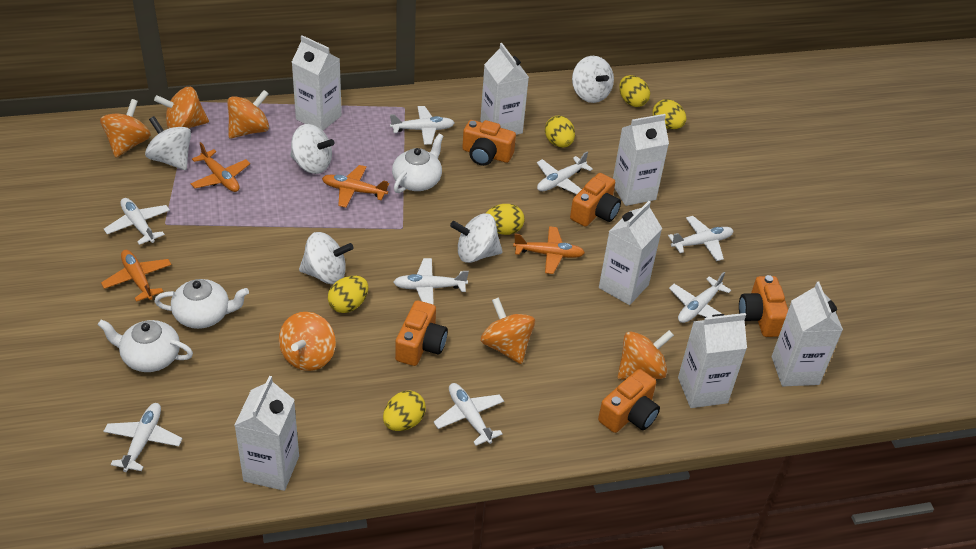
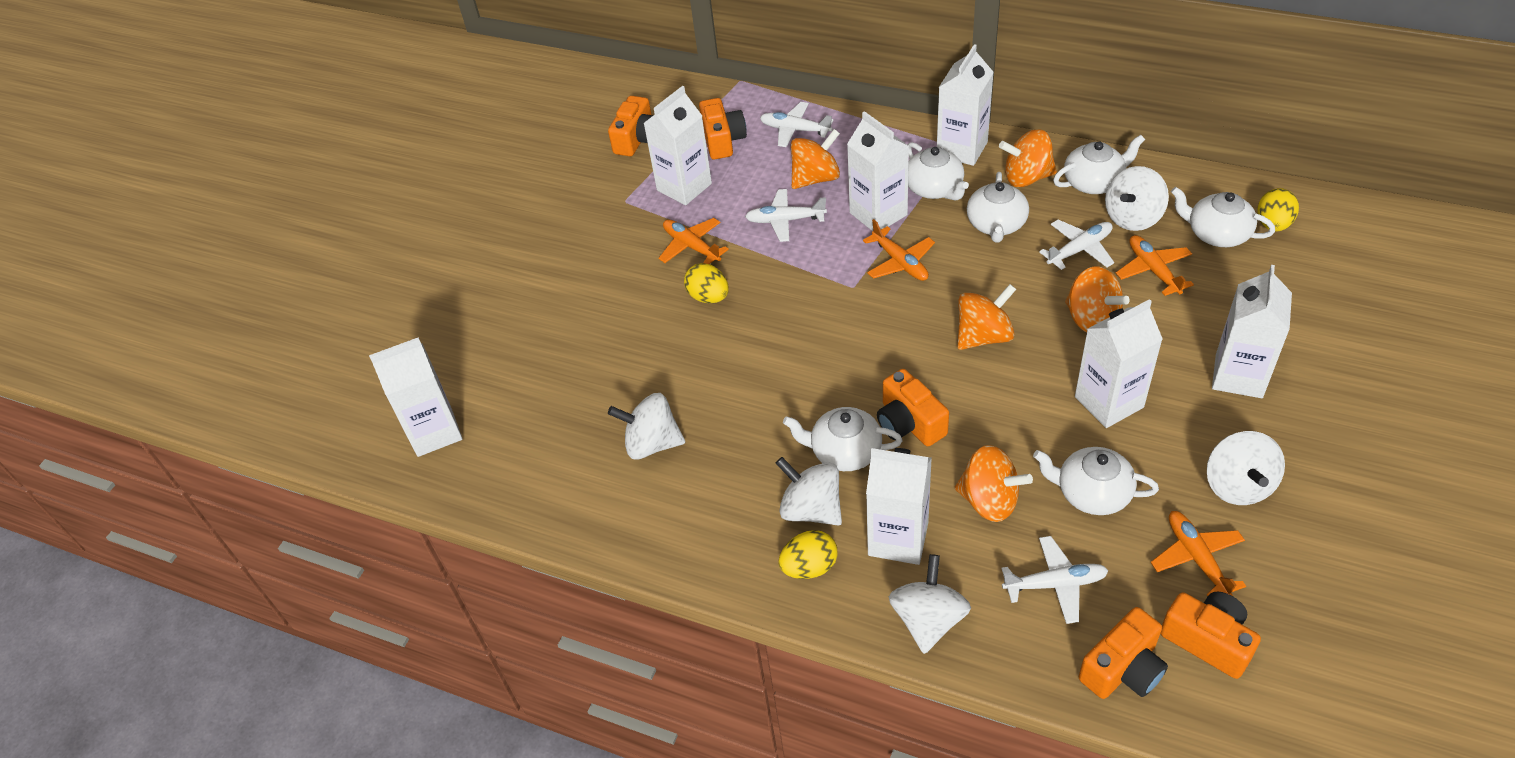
orange spinning top: [100,99,151,157] [154,87,209,129] [227,90,269,138] [279,312,336,371] [481,297,535,364] [618,330,674,380] = 6 -> [791,129,840,189] [955,445,1033,522] [958,284,1016,350] [999,129,1057,187] [1065,266,1130,333] = 5
white plane: [103,403,183,472] [104,198,170,245] [390,106,455,145] [393,258,469,305] [434,383,504,446] [537,151,593,194] [668,216,734,261] [669,272,731,323] = 8 -> [745,189,827,242] [760,102,834,147] [1002,536,1109,624] [1039,220,1114,270] = 4
white teapot: [97,319,193,372] [154,279,249,329] [392,134,443,193] = 3 -> [783,407,903,471] [908,142,969,200] [967,172,1029,242] [1033,447,1159,515] [1053,135,1145,194] [1171,187,1275,247] = 6
yellow egg: [328,276,368,313] [383,391,426,431] [486,204,525,235] [545,116,575,147] [619,75,650,107] [653,99,686,129] = 6 -> [684,263,729,303] [778,530,838,579] [1257,188,1299,232] = 3

